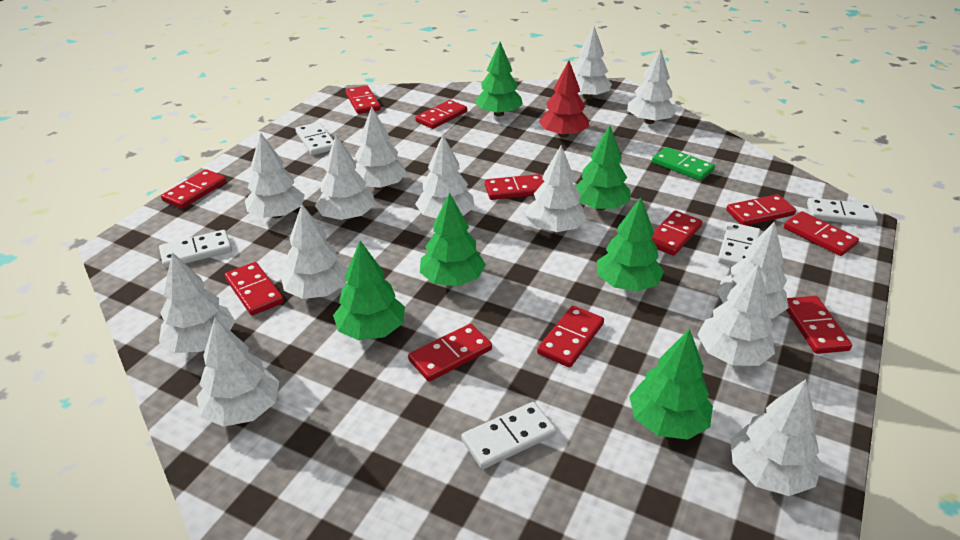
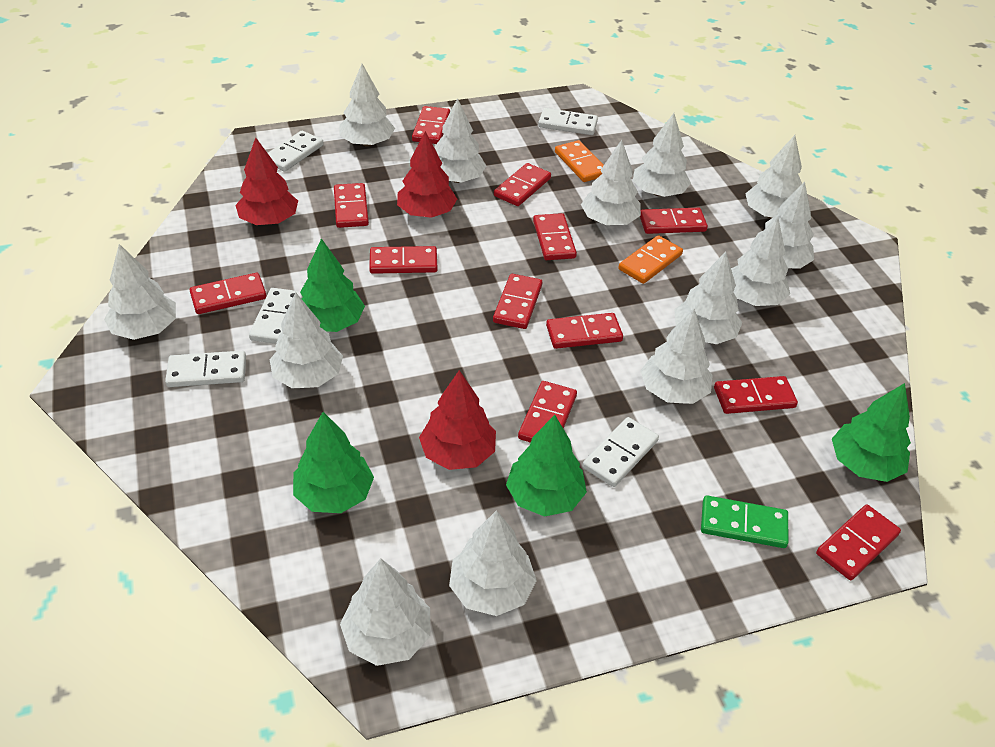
green tree: [333,241,405,340] [420,193,486,286] [475,42,523,116] [576,126,630,210] [597,197,664,292] [629,329,713,440] = 6 -> [293,412,374,513] [300,238,365,332] [506,415,587,517] [832,383,911,482] = 4
orange domino: none = 0 -> [555,140,604,182] [618,235,683,284] = 2
red domino: [161,169,226,209] [225,262,284,315] [346,86,381,114] [408,324,492,382] [415,100,467,129] [485,174,544,200] [537,306,604,368] [651,211,702,256] [726,194,796,226] [784,211,859,256] [786,296,852,354] = 11 -> [190,273,267,314] [334,183,369,228] [369,246,437,274] [412,106,450,144] [493,274,542,329] [494,163,551,206] [518,381,577,443] [533,213,577,260] [546,313,623,349] [640,208,708,234] [714,376,798,414] [816,504,901,580] = 12
red tree: [539,61,589,138] = 1 -> [236,138,298,225] [397,131,457,218] [419,370,496,470] = 3

